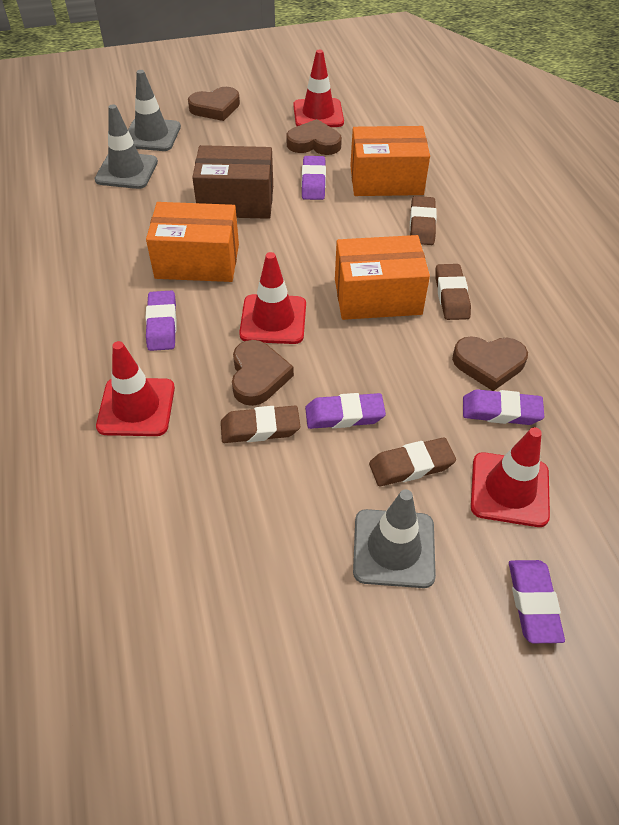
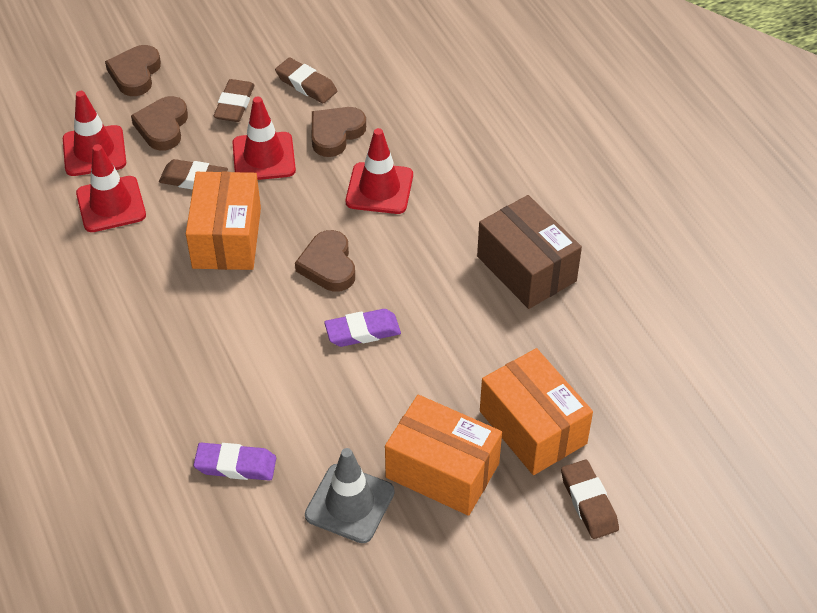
grey traffic cone: [95,104,158,189] [128,70,181,151] [353,489,436,588] = 3 -> [305,448,395,543] = 1
purple eraser: [145,290,177,351] [302,156,326,200] [305,393,386,429] [463,389,544,425] [509,560,565,643] = 5 -> [194,443,276,481] [324,309,401,347] = 2

